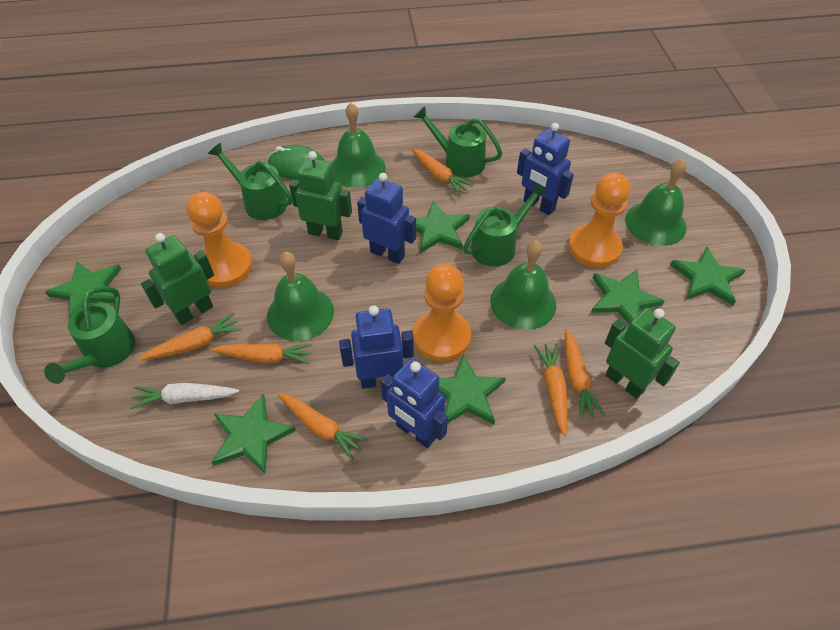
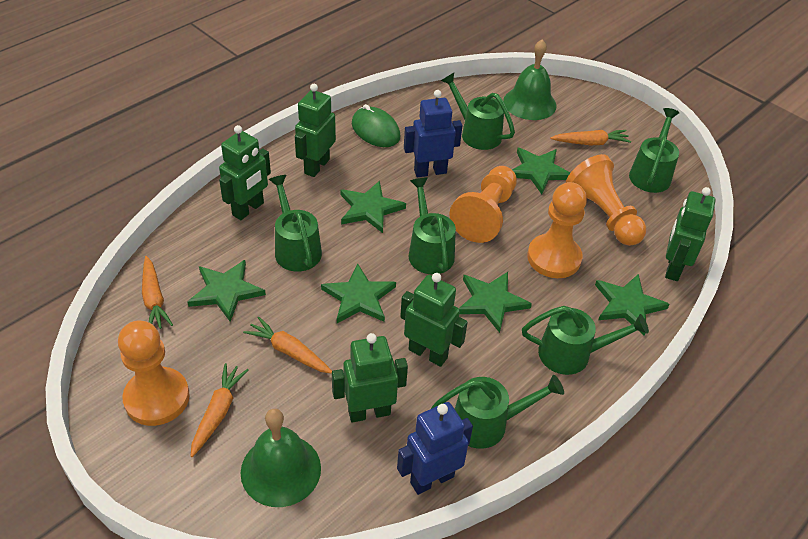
blue robot: [339,305,414,389] [357,173,416,264] [381,358,448,448] [517,123,574,215] = 4 -> [397,402,473,495] [404,90,463,177] = 2
green bell: [267,252,334,341] [332,103,385,188] [490,241,556,330] [625,158,687,246] = 4 -> [241,409,321,507] [503,39,557,120] = 2
green robot: [141,233,214,325] [289,151,352,240] [605,308,680,399] = 3 -> [219,125,271,220] [295,84,336,177] [332,333,408,422] [400,273,468,367] [665,187,715,281] = 5
green watering can: [44,286,135,384] [208,143,293,220] [414,106,502,177] [463,182,548,266] = 4 -> [269,175,322,272] [408,177,456,275] [431,375,564,449] [441,73,515,150] [522,306,649,375] [629,108,680,193] = 6
orange carrot: [139,313,241,360] [211,344,313,364] [277,393,369,461] [411,148,473,195] [534,343,567,436] [565,329,605,419] = 6 -> [142,256,173,329] [191,363,249,457] [243,316,332,374] [550,130,631,145] = 4
orange pawn: [187,192,253,288] [413,264,471,362] [568,173,630,268] = 3 -> [118,321,190,426] [449,166,517,243] [527,182,587,278] [566,154,646,246] = 4
white carrot: [130,383,239,409] = 1 -> none = 0

